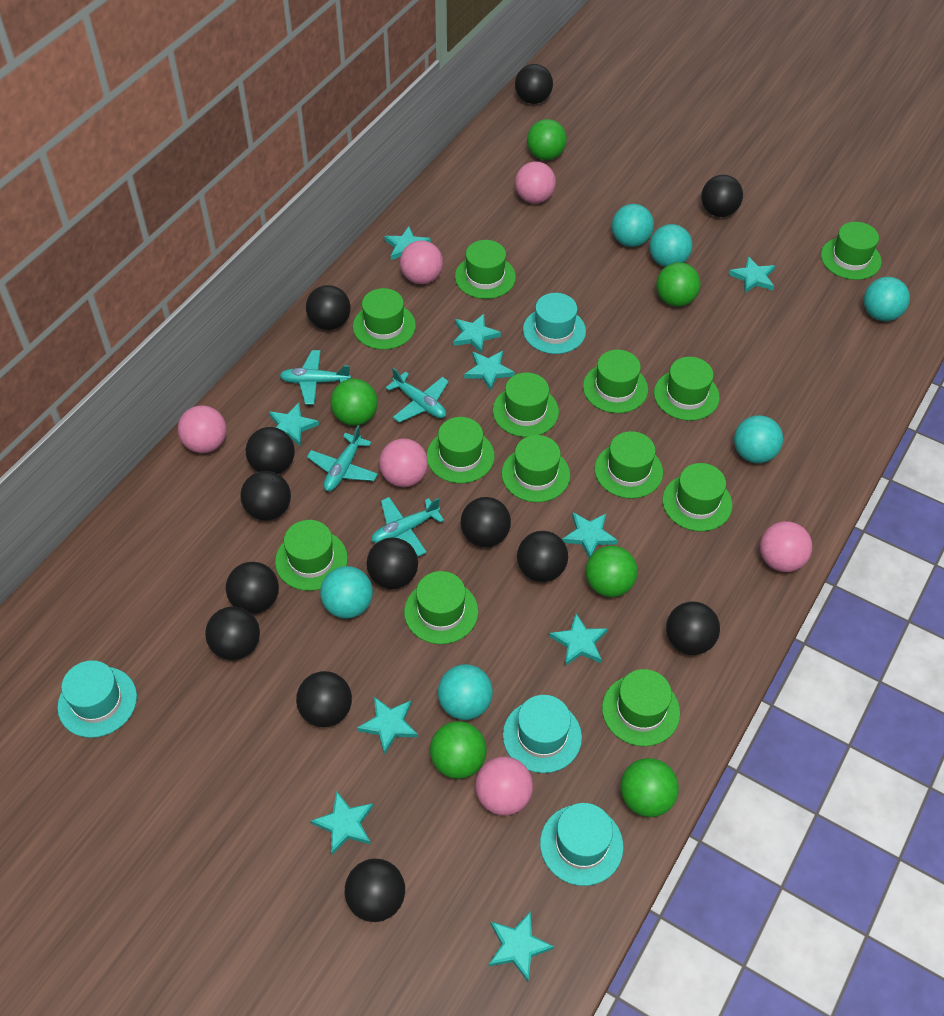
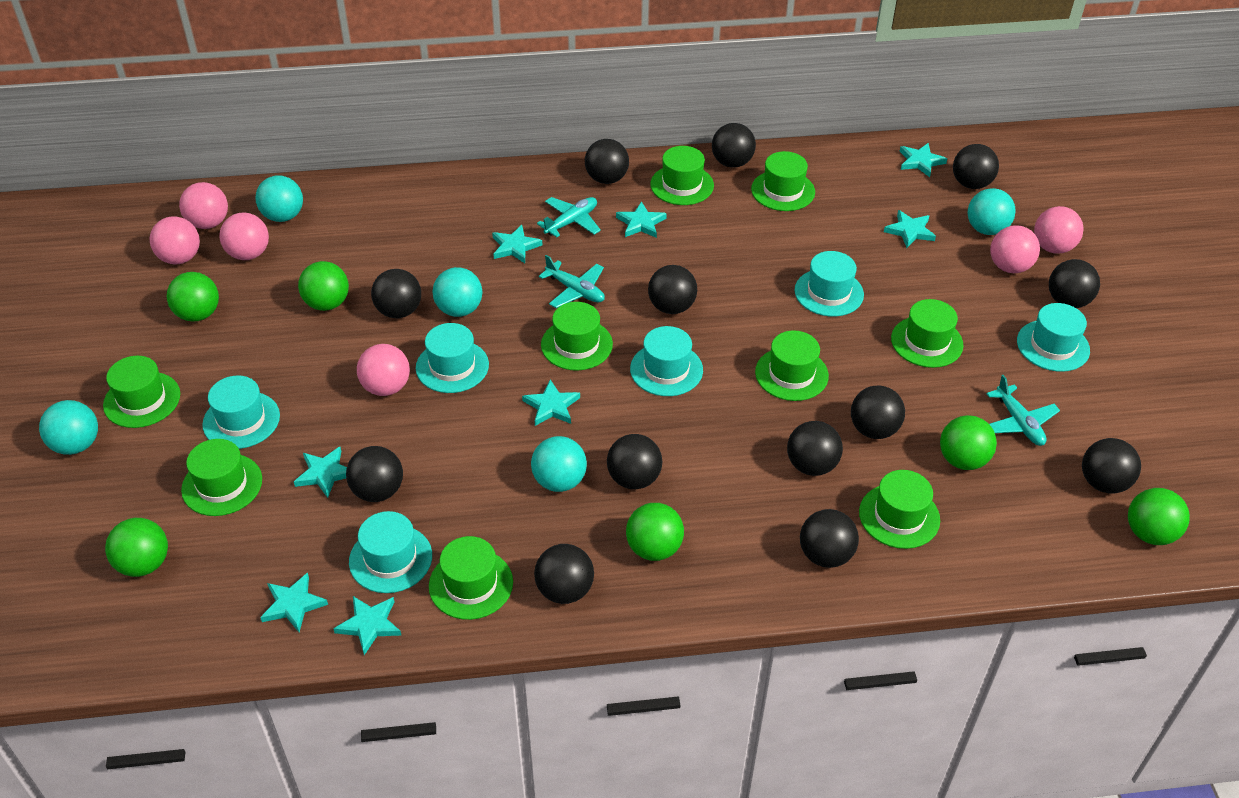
green hat: [275,520,348,591] [353,288,416,350] [404,571,478,644] [427,417,495,483] [455,240,516,299] [493,372,559,437] [502,435,570,502] [583,350,648,413] [595,431,663,499] [602,669,680,746] [654,357,720,421] [662,463,733,531] [821,222,882,280] = 13 -> [103,356,180,428] [181,439,262,516] [429,536,513,620] [541,302,613,371] [650,146,714,205] [751,151,815,211] [755,330,829,401] [859,470,940,549] [891,299,964,368] = 9
turquoise ball: [320,566,373,619] [438,664,493,720] [612,204,654,247] [649,224,693,267] [734,415,783,463] [864,277,910,321] = 6 -> [39,400,98,455] [255,176,303,222] [432,267,482,317] [531,436,587,492] [968,188,1016,235] = 5
turquoise hat: [57,660,137,738] [503,695,582,773] [523,293,586,354] [540,803,624,886] = 4 -> [202,375,280,449] [349,511,432,593] [416,323,489,393] [630,326,703,396] [794,251,864,317] [1017,303,1090,372] = 6
turquoise plane: [279,350,351,405] [307,425,378,491] [371,497,444,557] [386,368,449,422] = 4 -> [537,197,601,237] [539,255,605,308] [986,375,1060,446] = 3
turquoise star: [269,403,319,447] [311,791,373,855] [357,697,418,755] [384,226,431,260] [453,314,501,354] [464,351,515,391] [488,911,554,982] [549,613,607,666] [562,513,618,558] [729,256,775,293] = 10 -> [260,573,328,632] [294,447,347,498] [333,596,402,655] [492,225,542,263] [522,379,580,426] [616,201,667,238] [884,210,936,248] [899,143,947,177] = 8

